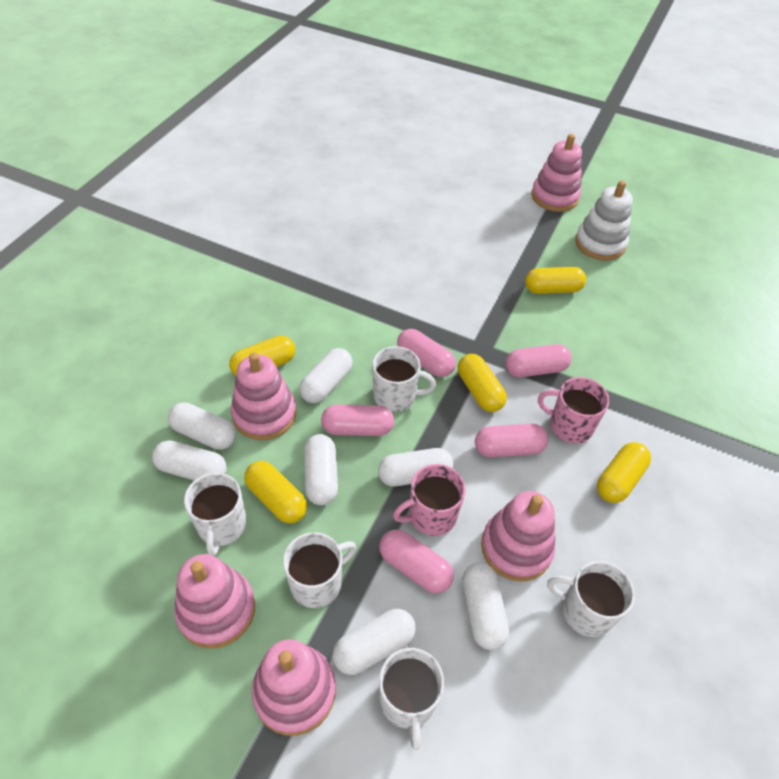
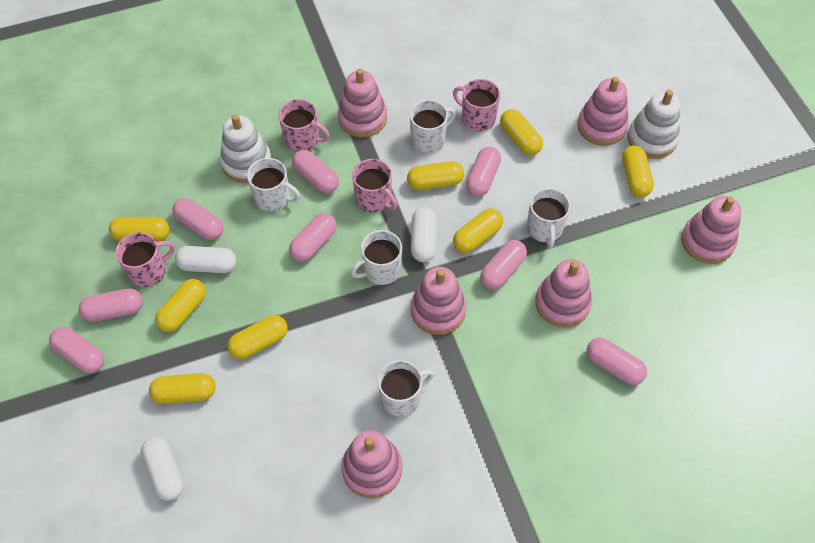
pink capsule: [321,404,394,436] [379,529,454,593] [397,329,456,377] [475,423,548,457] [505,344,572,377] = 5 -> [49,327,104,373] [79,289,143,322] [172,198,223,240] [289,213,337,262] [292,150,339,193] [466,147,501,197] [480,240,527,289] [587,338,647,385] = 8
pink mug: [393,464,466,536] [538,377,609,444] = 2 -> [116,232,175,287] [279,99,330,152] [352,159,397,213] [453,79,500,131] = 4
pink stacking toy: [174,554,255,649] [231,353,296,440] [252,639,336,736] [481,491,555,581] [531,134,582,212] = 5 -> [338,68,387,138] [341,430,402,498] [411,267,466,335] [535,259,592,327] [577,77,629,146] [681,196,741,264] = 6
white capsule: [152,440,227,481] [168,402,236,450] [299,348,353,403] [304,434,338,505] [333,609,416,675] [378,448,453,486] [462,563,509,650] = 7 -> [141,437,184,501] [175,246,236,273] [411,207,437,262] = 3
white stacking toy: [575,180,633,261] = 1 -> [220,114,272,183] [628,90,680,159] = 2
yellow capsule: [229,336,295,376] [244,461,307,523] [458,354,507,412] [525,267,586,294] [597,442,651,503] = 5 -> [109,217,170,242] [149,373,216,404] [155,279,206,332] [227,315,288,359] [407,161,464,190] [453,208,503,253] [500,109,543,155] [622,145,654,197] = 8

